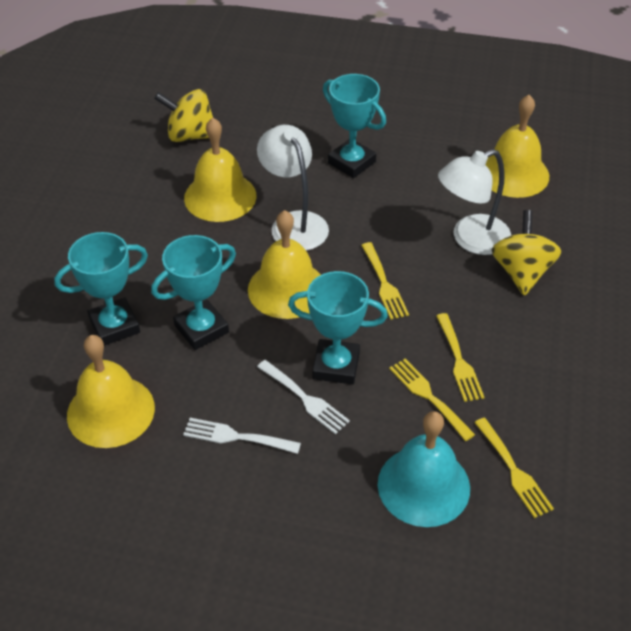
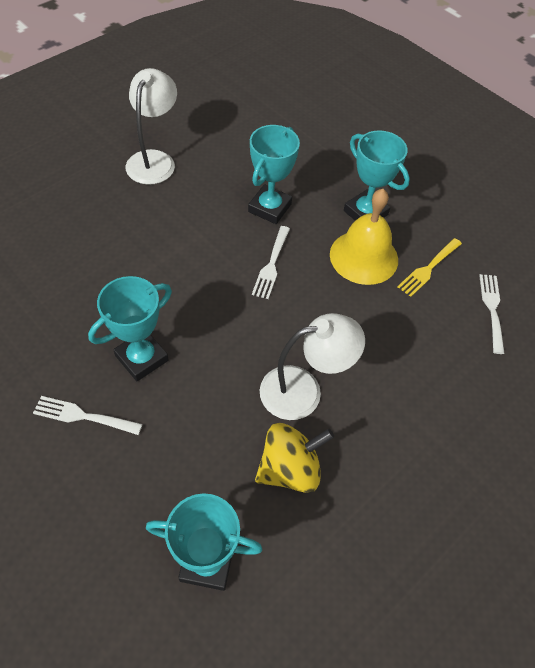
turquoise bell: [378,411,470,527] = 1 -> none = 0
white fork: [183,418,301,454] [257,360,350,434] = 2 -> [33,396,142,435] [252,226,290,299] [479,274,505,354] = 3
yellow bell: [67,335,155,448] [184,118,256,222] [248,210,321,319] [485,95,549,198] = 4 -> [330,189,398,285] = 1
yellow fork: [361,242,409,320] [389,359,475,441] [436,313,485,402] [474,418,554,518] = 4 -> [398,238,462,297] = 1
yellow spinning top: [154,89,213,142] [492,210,562,296] = 2 -> [255,423,334,493] = 1

